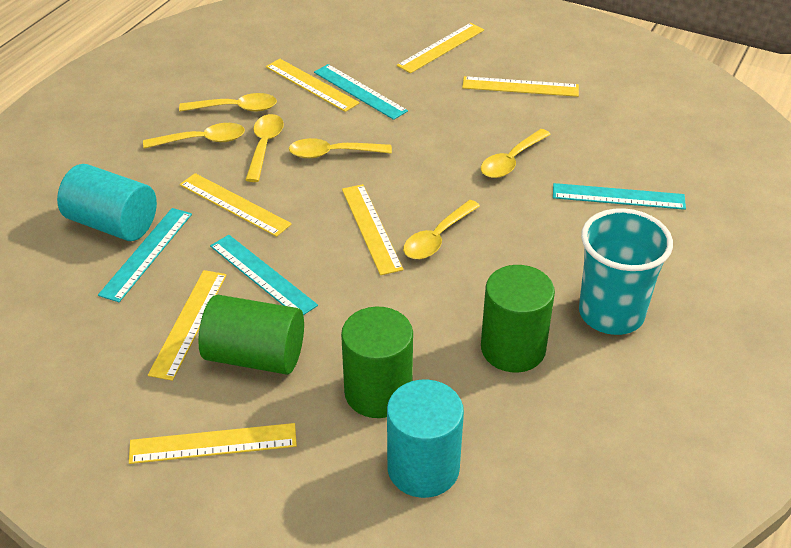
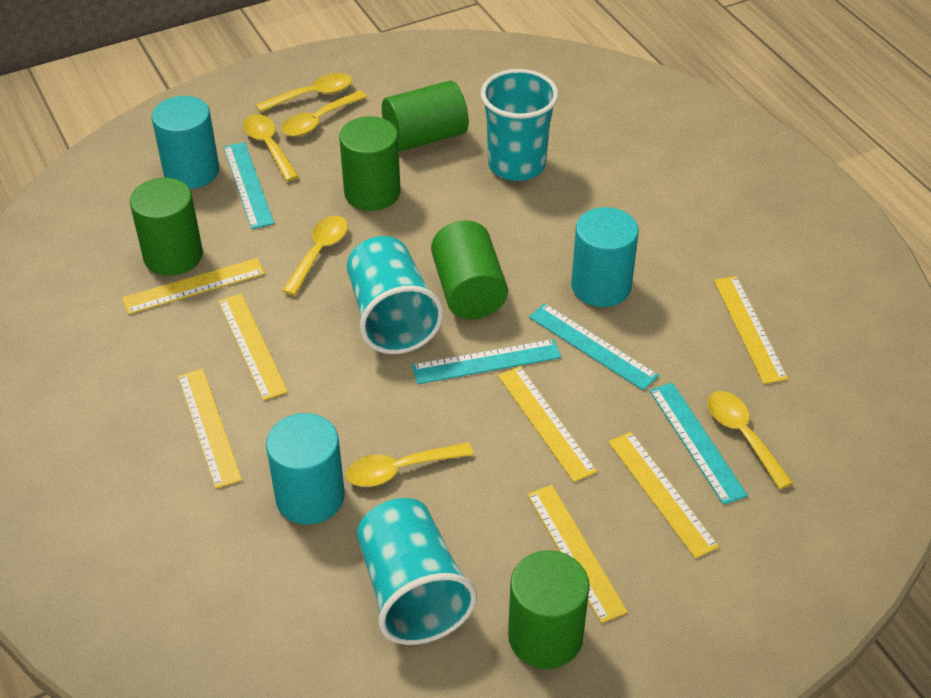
green cylinder: [198,295,304,375] [341,307,413,418] [481,265,555,372] = 3 -> [130,178,203,276] [339,116,400,211] [382,80,469,151] [431,221,508,319] [508,550,590,669] = 5
turquoise cup: [579,208,673,335] = 1 -> [347,236,444,354] [357,498,477,645] [481,69,558,181] = 3
turquoise cylinder: [57,164,157,241] [387,380,464,498] = 2 -> [152,96,219,189] [266,413,345,524] [571,207,639,307] = 3

